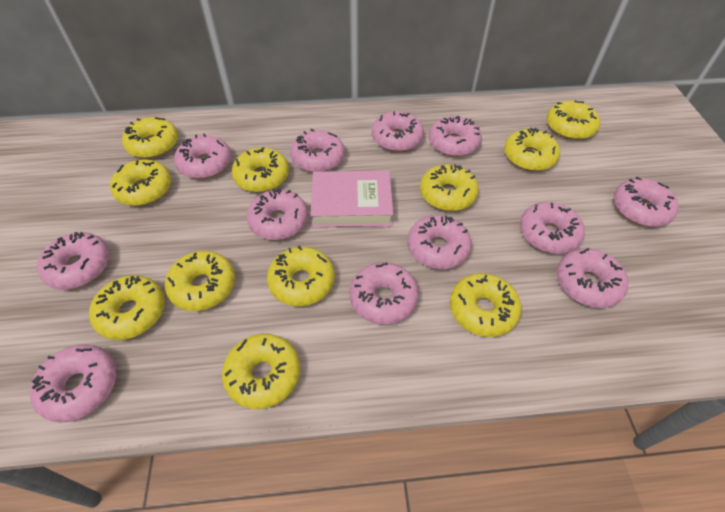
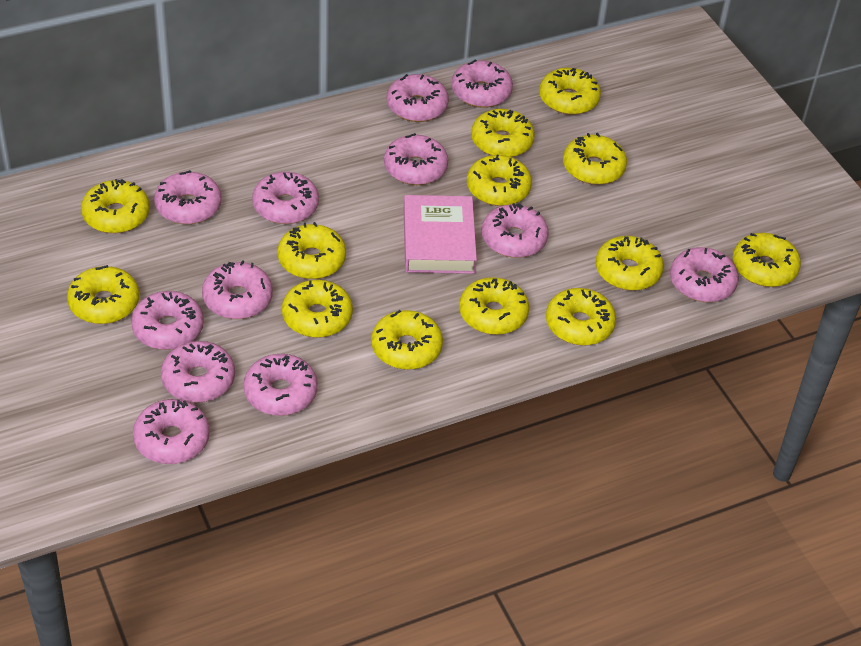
yellow donut: [89,275,165,340] [110,159,172,206] [122,117,178,158] [165,251,235,311] [222,334,300,409] [232,147,289,192] [267,245,335,306] [420,164,479,211] [450,273,522,337] [504,128,560,171] [547,101,600,140] = 11 -> [67,265,139,324] [81,179,150,233] [278,222,346,279] [282,280,353,338] [371,310,443,370] [459,277,529,335] [467,155,532,206] [471,109,535,157] [539,68,601,115] [546,288,616,346] [563,133,627,185] [596,236,664,291] [733,233,801,287] = 13

